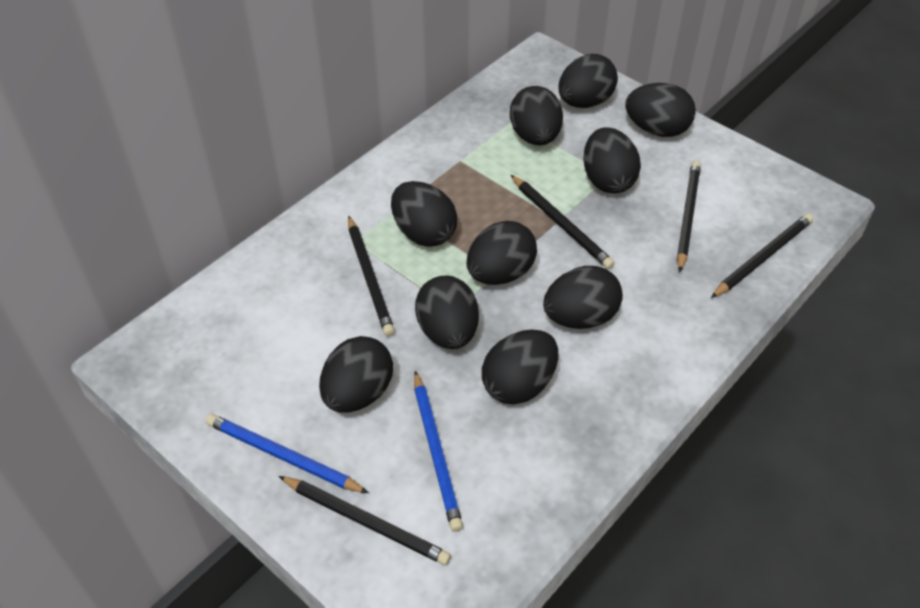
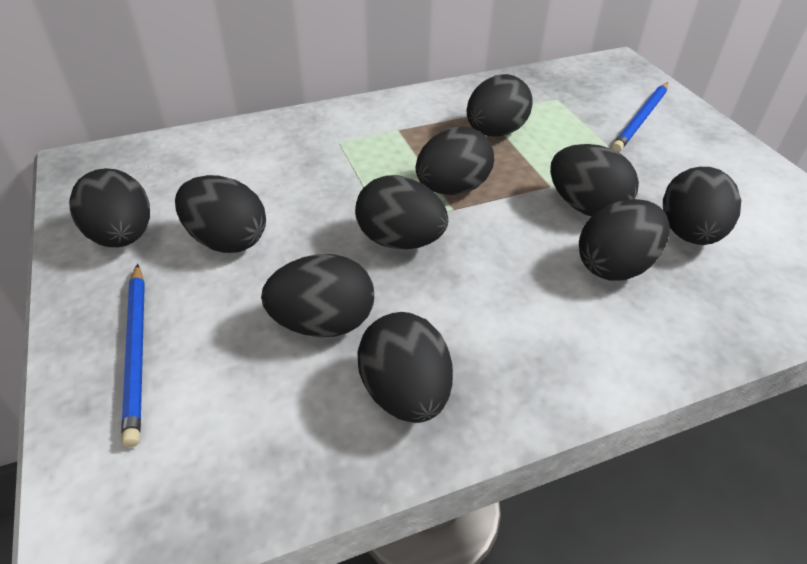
black pencil: [279,476,451,565] [348,216,395,336] [511,175,615,269] [677,161,701,272] [711,213,813,298] = 5 -> none = 0

